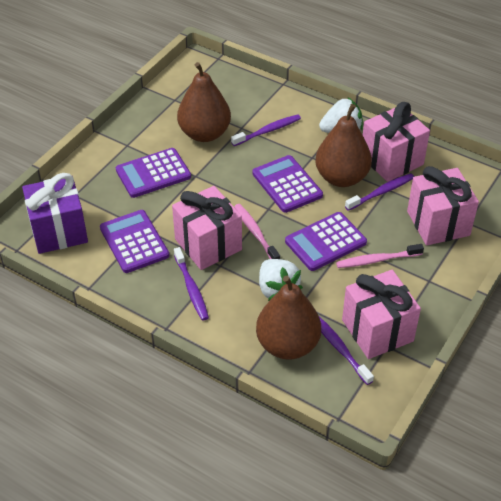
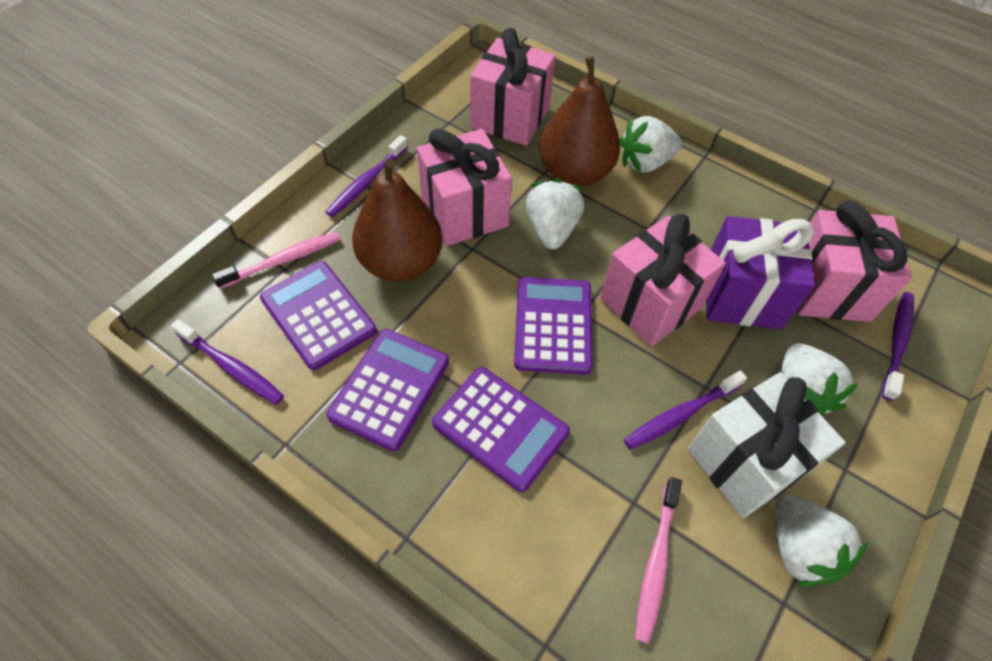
brown pear: [177,62,231,142] [256,276,321,360] [315,104,372,187] = 3 -> [352,158,443,282] [539,56,620,187] = 2
white gift: none = 0 -> [688,372,845,518] = 1
white strawberry: [259,259,303,301] [319,97,363,133] = 2 -> [525,178,584,249] [619,116,682,173] [775,495,868,586] [781,343,859,415] = 4

